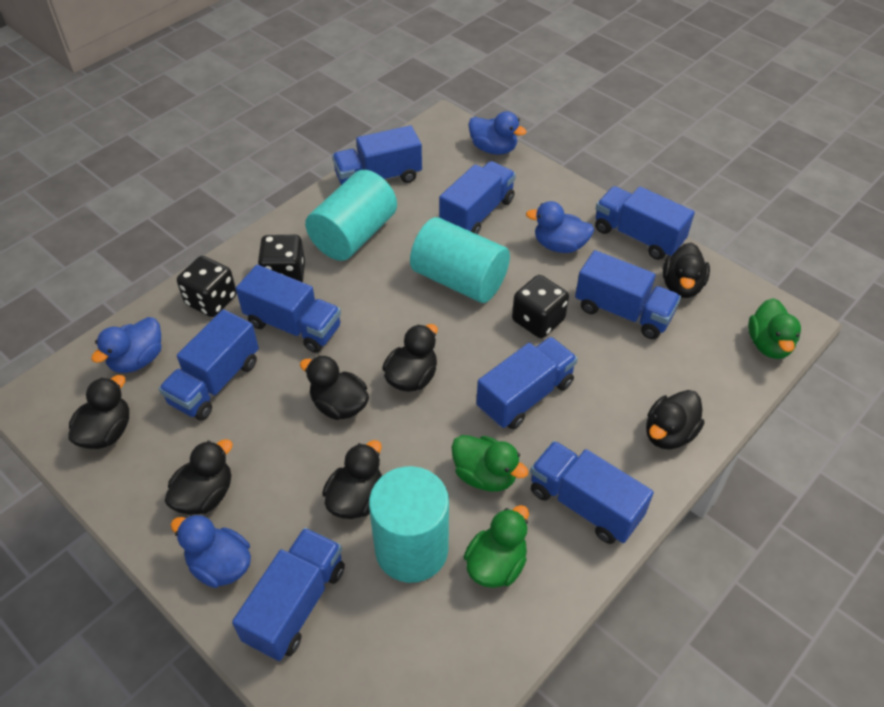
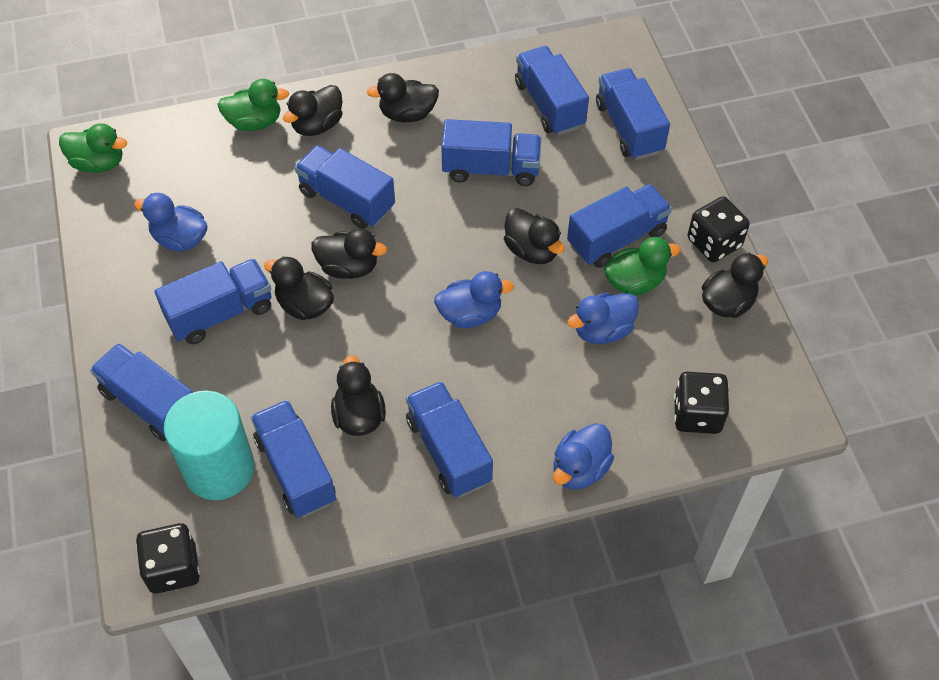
turquoise cylinder: [305,170,397,261] [369,466,449,583] [410,217,510,303] = 3 -> [164,390,254,500] = 1

